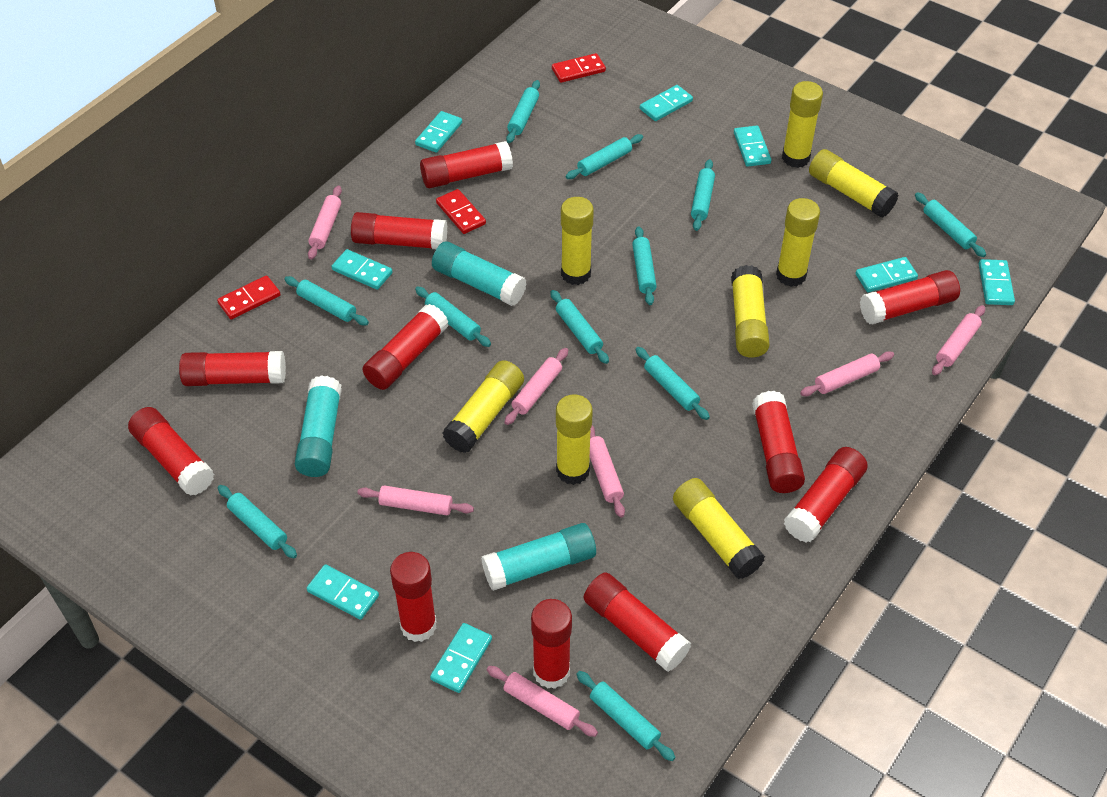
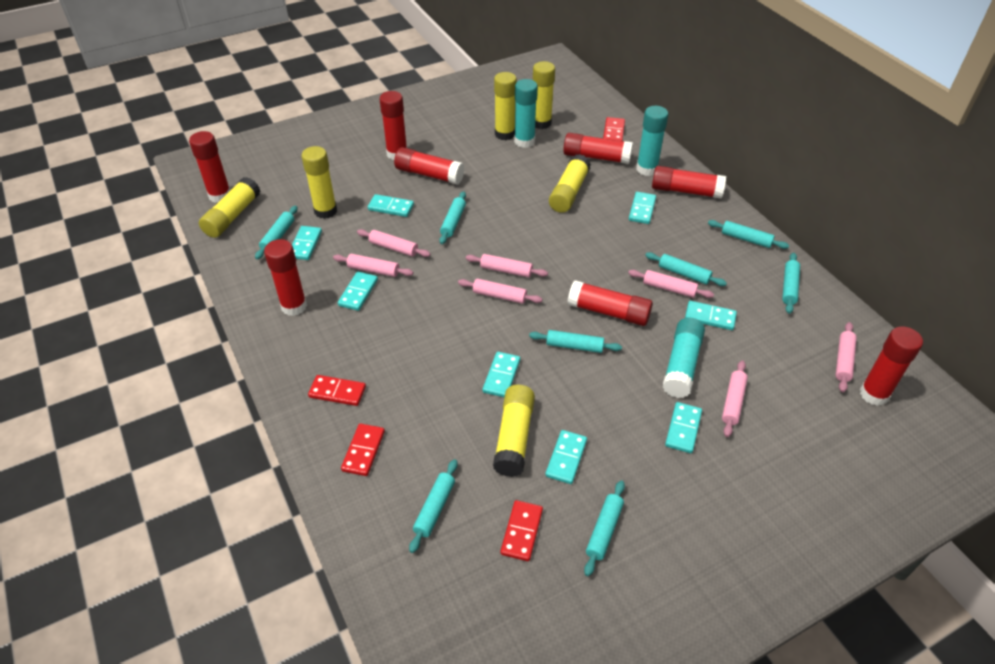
red domino: [217,275,281,319] [436,189,486,234] [552,53,606,83] = 3 -> [308,375,366,406] [341,424,385,476] [501,500,543,561] [603,117,625,141] = 4
red glue stick: [128,407,214,496] [179,351,286,386] [351,212,447,249] [362,304,449,390] [390,552,437,642] [420,141,513,188] [531,599,572,689] [584,572,691,672] [752,391,805,493] [784,447,868,542] [860,270,960,324] = 11 -> [189,131,230,203] [264,239,307,316] [379,91,407,160] [394,147,464,185] [563,133,633,164] [568,280,653,326] [652,166,726,199] [860,326,923,406] = 8
turquoise rolling pin: [218,485,297,558] [285,276,369,325] [415,286,491,347] [506,80,540,143] [550,290,609,364] [566,134,643,179] [576,671,676,761] [632,227,657,305] [636,347,710,420] [691,159,715,231] [915,192,986,257] = 11 -> [255,206,297,259] [409,459,458,553] [439,191,466,244] [529,330,622,353] [584,480,625,576] [645,252,727,286] [708,220,789,249] [782,253,800,314] = 8
yellow glue stick: [442,360,524,453] [556,394,593,485] [561,197,594,285] [673,478,765,579] [731,265,770,358] [776,198,820,287] [782,81,823,168] [809,149,898,218] = 8 -> [199,177,260,238] [301,146,337,219] [493,385,535,477] [494,72,517,140] [533,61,555,129] [549,154,591,213] = 6

